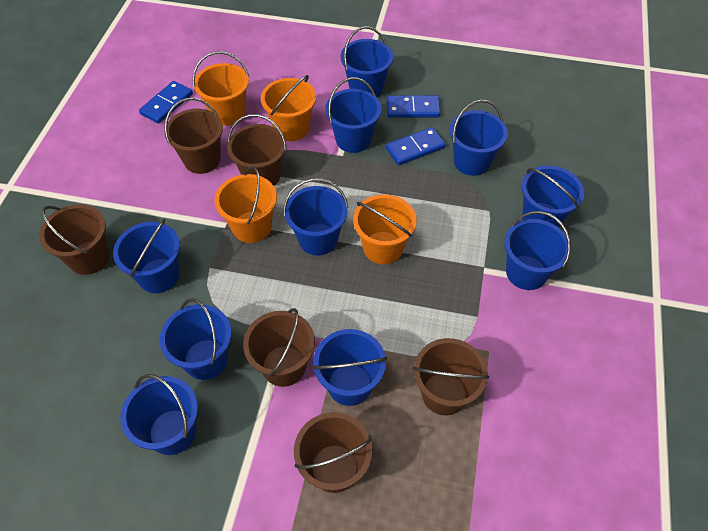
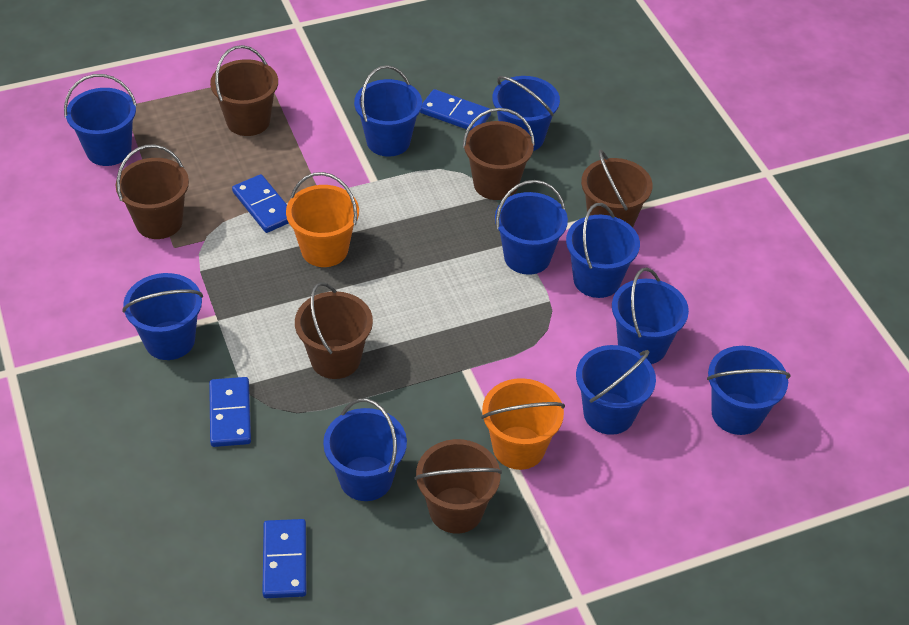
blue domino: [139,81,193,124] [386,127,446,165] [387,95,440,118] = 3 -> [209,377,251,447] [232,174,289,233] [262,519,306,598] [420,89,491,130] = 4
orange bucket: [192,51,249,126] [214,166,277,243] [261,75,316,141] [353,194,417,264] = 4 -> [286,172,359,267] [481,378,565,470] = 2

